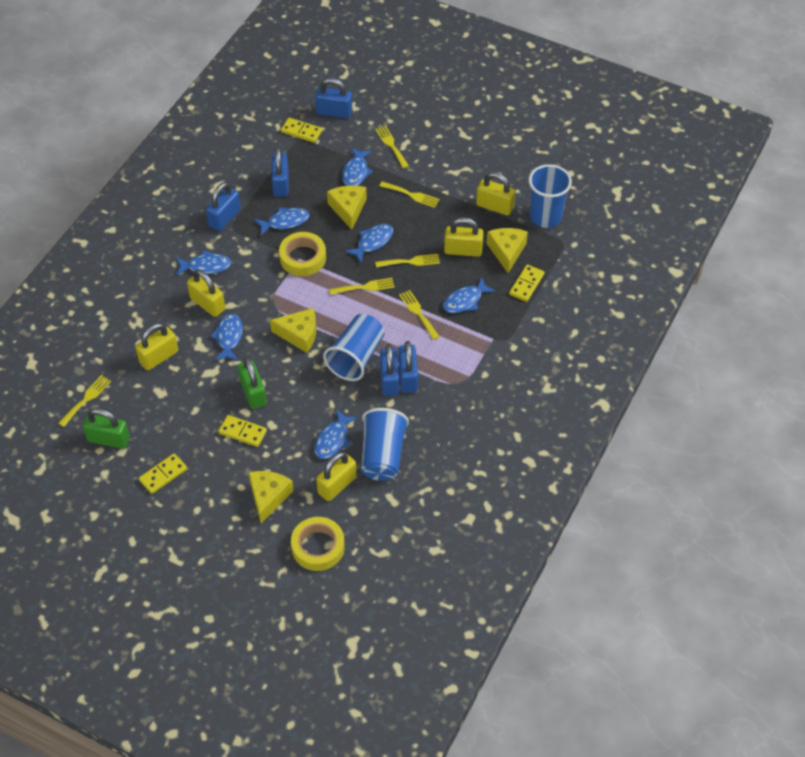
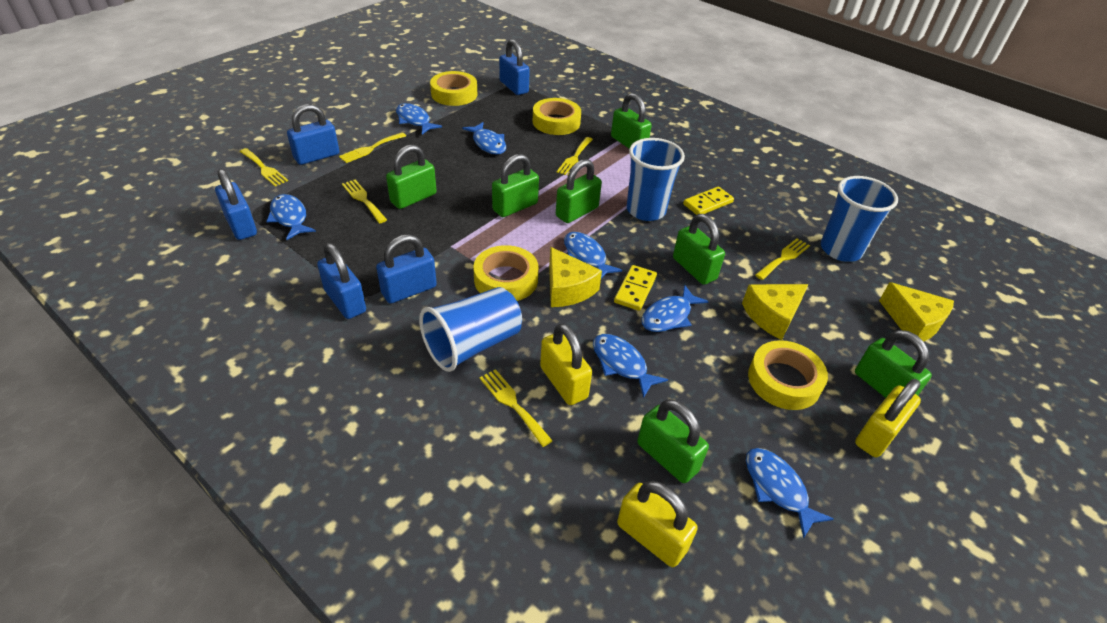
green padlock: [83,408,130,449] [238,357,267,409] = 2 -> [386,144,437,209] [492,154,539,217] [556,159,602,223] [611,93,652,149] [637,399,709,483] [673,214,725,285] [855,330,932,398] = 7
yellow cheese: [248,471,294,523] [270,308,316,353] [327,185,367,229] [487,228,528,273] = 4 -> [549,247,602,307] [742,284,809,340] [879,282,954,341] = 3
yellow domino: [139,453,187,494] [219,415,267,447] [281,118,322,143] [509,264,545,302] = 4 -> [614,265,657,311] [683,187,734,215] = 2
yellow padlock: [135,323,178,371] [187,269,225,317] [316,452,357,501] [444,217,484,257] [476,172,516,216] = 5 -> [540,323,592,405] [617,481,698,567] [855,379,921,458] = 3
yellow tape: [279,232,326,276] [291,517,345,571] = 2 -> [430,71,477,106] [473,245,539,301] [533,98,581,135] [748,340,828,410] = 4

